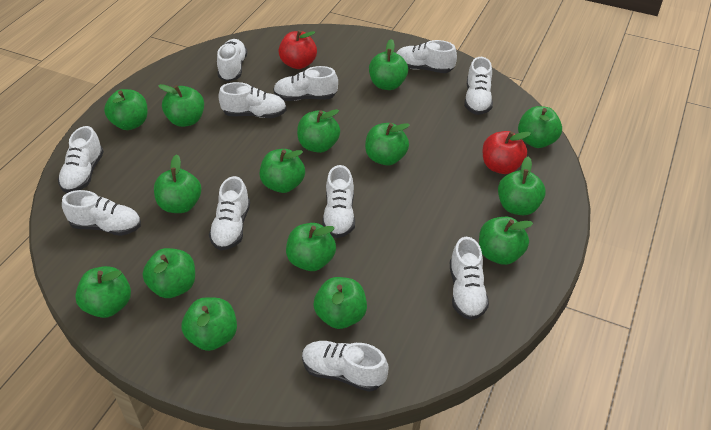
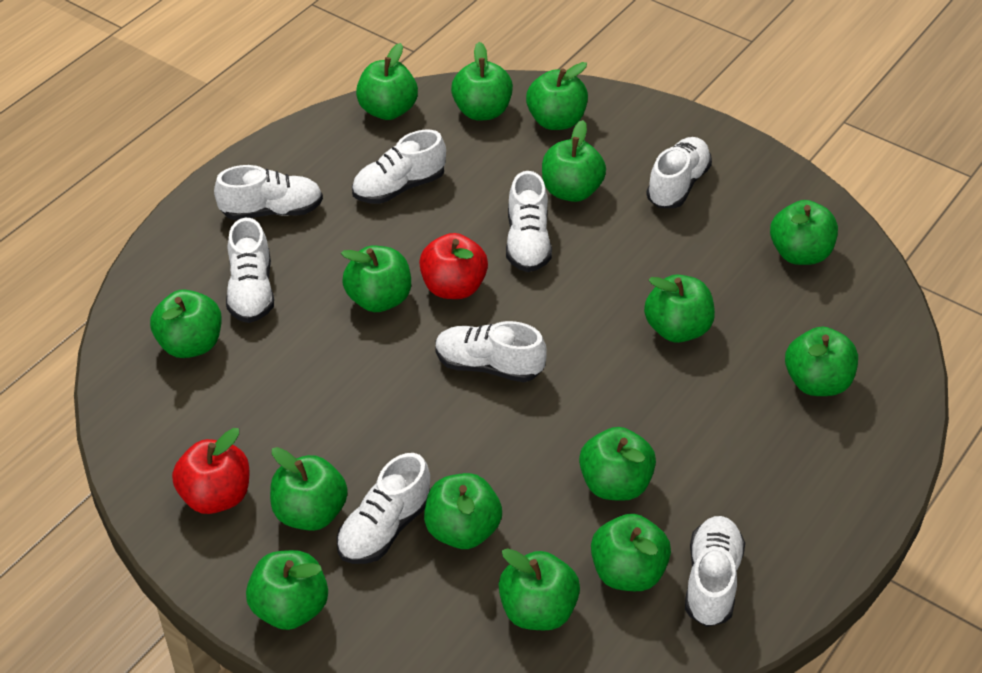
white shoe: [58,126,104,193] [62,190,141,236] [209,176,250,250] [217,39,248,81] [218,82,287,118] [273,66,338,101] [302,341,389,392] [322,165,355,238] [396,40,457,73] [450,237,489,320] [464,57,493,115] = 11 -> [214,165,323,220] [226,218,274,323] [337,453,430,564] [352,130,446,204] [435,321,547,382] [506,171,552,272] [646,137,712,208] [685,516,745,627] = 8

